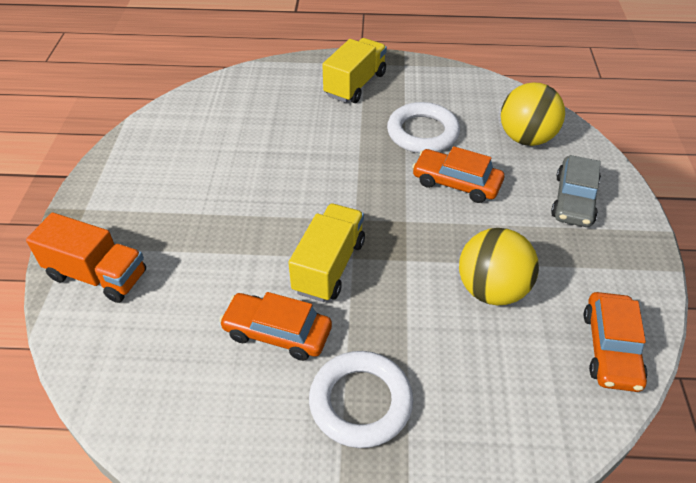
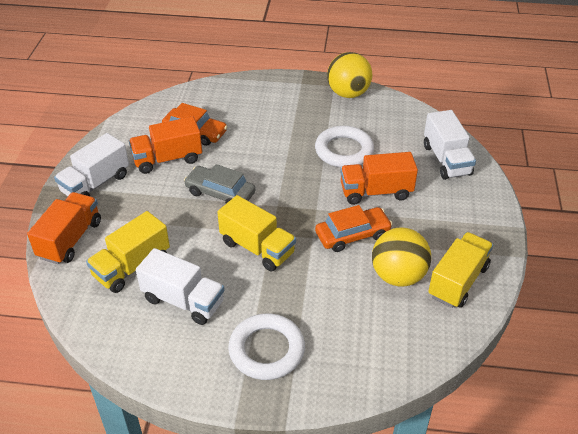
orange car: [219,292,332,361] [412,146,504,203] [584,292,647,392] = 3 -> [162,103,227,146] [315,205,392,252] = 2
orange truck: [26,213,146,303] = 1 -> [27,192,101,264] [129,117,202,174] [340,152,418,205] = 3
white truck: none = 0 -> [54,133,129,196] [136,248,224,325] [424,110,476,180] = 3
yellow truck: [288,204,365,302] [322,38,387,103] = 2 -> [86,211,170,293] [217,195,296,271] [428,232,493,308] = 3

